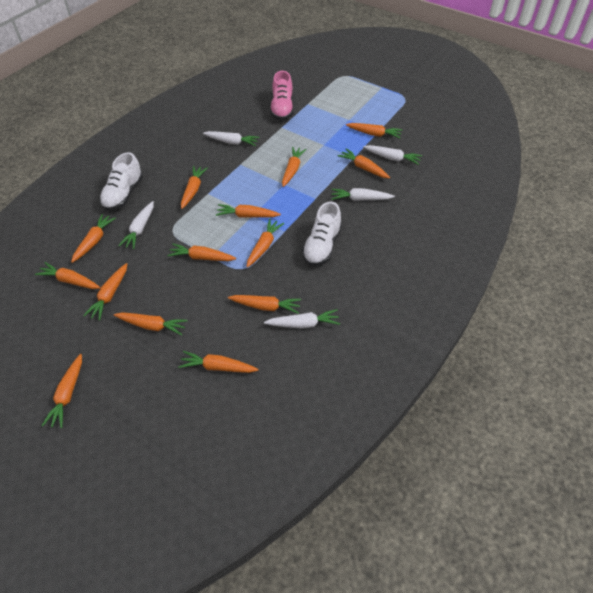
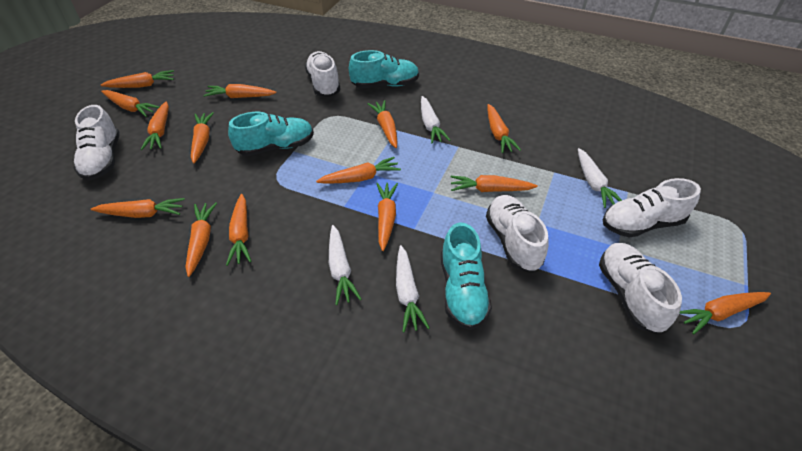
pink shoe: [270,71,294,120] = 1 -> none = 0
turquoise shoe: none = 0 -> [228,112,314,156] [349,50,419,88] [441,223,492,330] = 3
white carrot: [118,201,154,249] [203,131,259,146] [264,309,340,328] [331,188,395,201] [363,145,422,165] = 5 -> [329,225,361,305] [396,245,430,332] [421,96,450,143] [578,148,622,208] = 4
white shoe: [100,152,143,210] [302,202,342,266] = 2 -> [74,105,120,180] [305,51,341,97] [486,195,549,272] [599,243,682,334] [603,178,701,238] = 5

